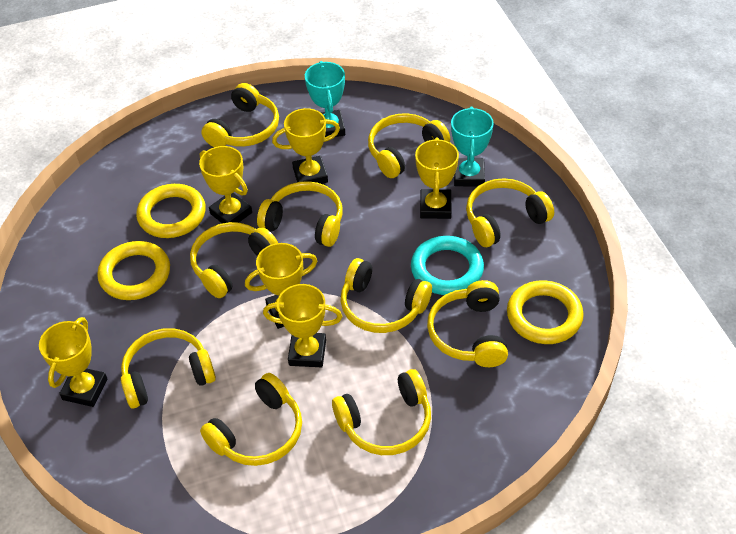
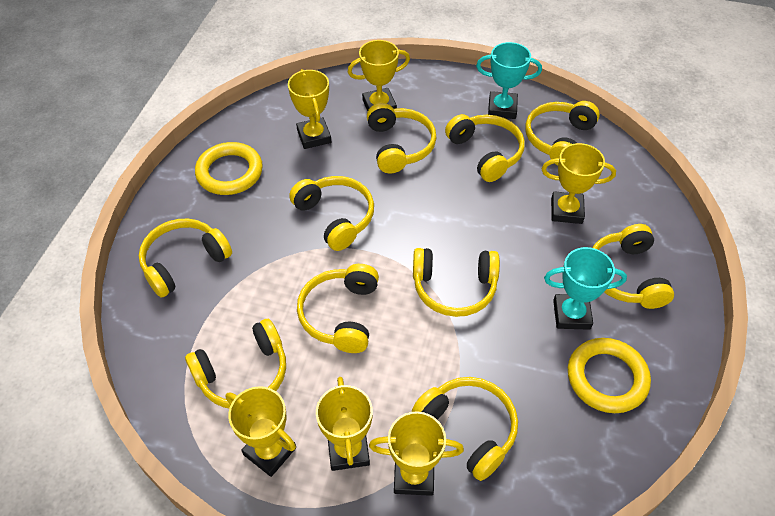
turquoise ring: [411,236,484,295] = 1 -> none = 0
yellow ring: [97,241,170,300] [136,184,206,238] [507,280,584,344] = 3 -> [195,142,263,195] [568,338,651,413] = 2

